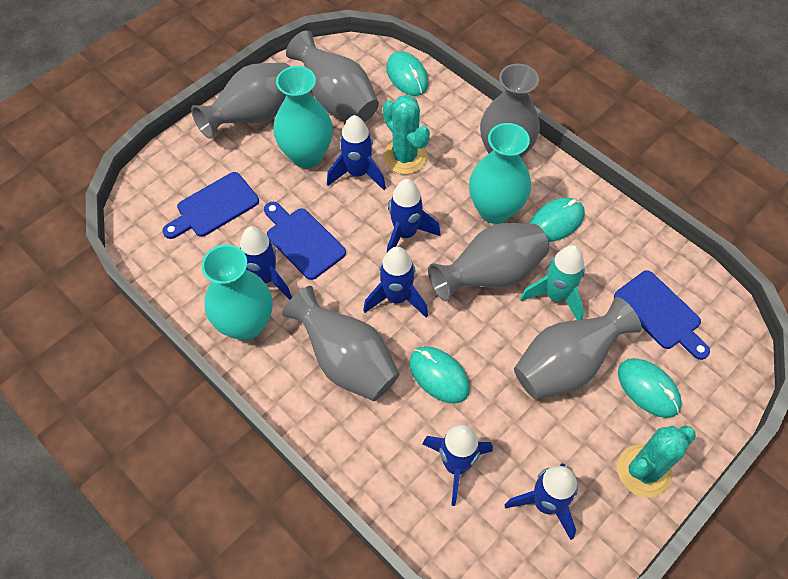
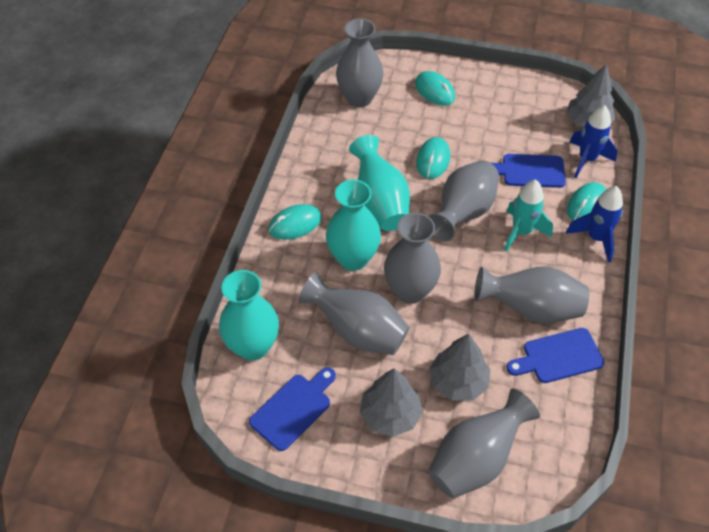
blue rocket: [240,226,292,300] [327,115,386,190] [363,247,428,317] [387,179,441,252] [422,425,493,506] [505,463,578,540] = 6 -> [566,186,623,263] [570,105,617,178] = 2
grey tree: none = 0 -> [360,368,423,437] [429,334,490,401] [566,64,616,127] = 3
turquoise cactus: [383,95,430,174] [617,426,696,498] = 2 -> none = 0

